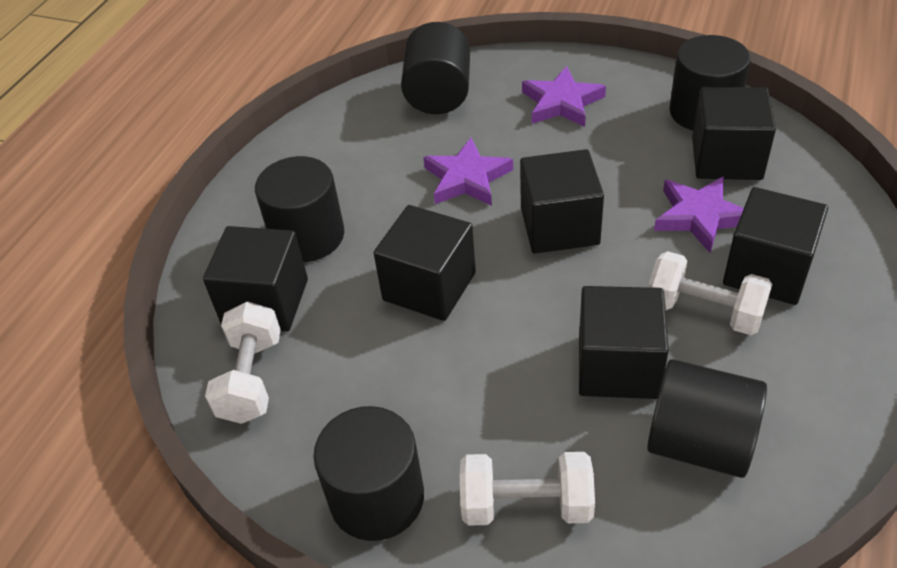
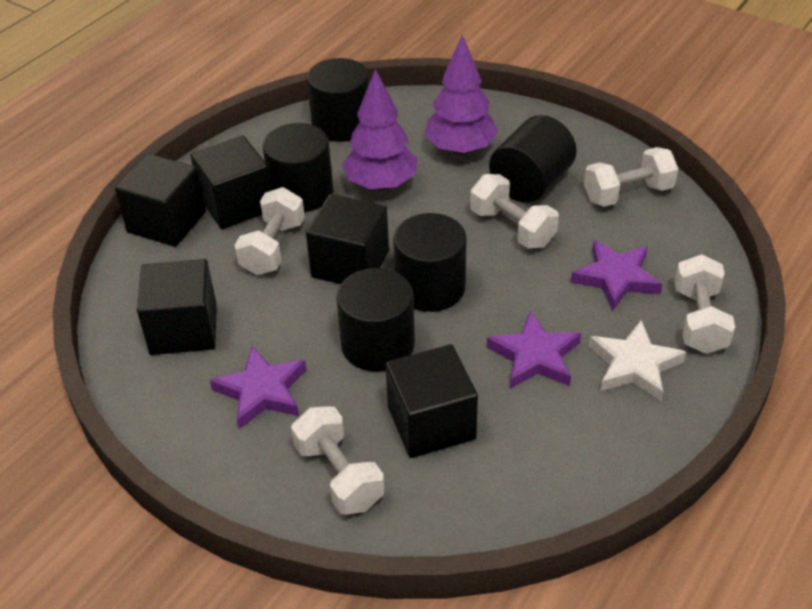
black cube: [203,226,308,332] [374,205,476,321] [520,149,604,253] [579,286,669,399] [692,87,776,180] [723,187,828,305] = 6 -> [115,154,206,247] [137,259,217,355] [190,135,271,229] [306,194,389,284] [385,344,478,458] = 5
purple tree: none = 0 -> [342,69,417,191] [425,34,498,155] = 2
white dumbbell: [205,301,281,424] [460,452,595,525] [648,251,772,335] = 3 -> [235,187,305,275] [291,406,384,515] [470,174,559,249] [584,147,678,207] [675,254,735,354] = 5
white star: none = 0 -> [589,320,686,401] = 1

